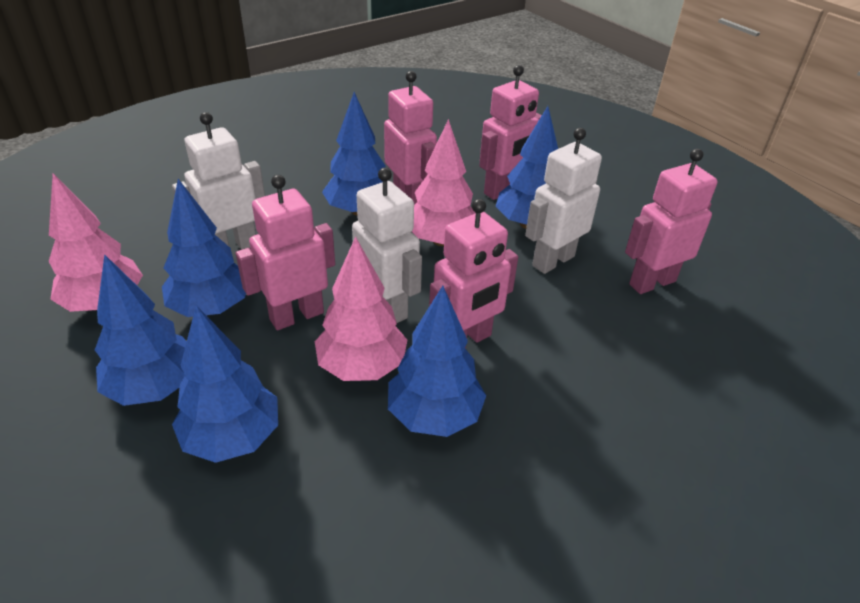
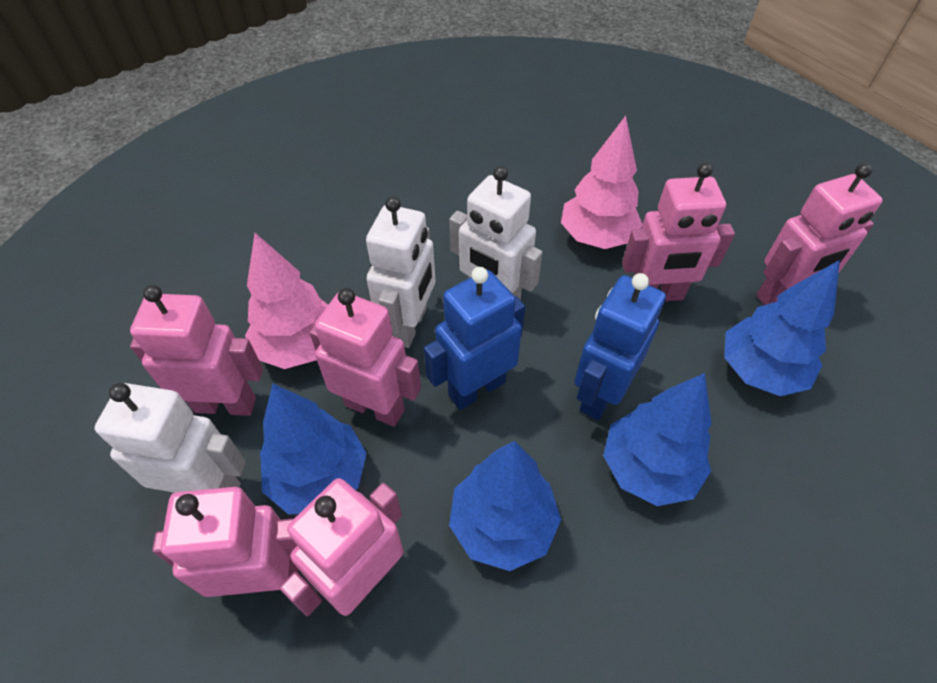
blue robot: none = 0 -> [424,267,525,410] [574,273,666,420] = 2
blue tree: [95,254,187,406] [162,179,246,317] [172,305,278,463] [322,92,389,216] [388,286,486,437] [496,106,558,229] = 6 -> [260,384,367,515] [449,441,561,571] [603,373,712,506] [724,260,840,396] = 4
pink robot: [236,175,335,330] [384,71,437,205] [429,199,518,349] [479,65,542,200] [625,149,718,294] = 5 -> [130,285,263,416] [152,487,298,597] [280,478,404,616] [309,288,421,427] [622,163,735,301] [756,163,883,305] = 6
pink tree: [48,173,143,312] [315,236,407,381] [412,119,475,246] = 3 -> [245,233,328,369] [561,116,642,249] = 2

